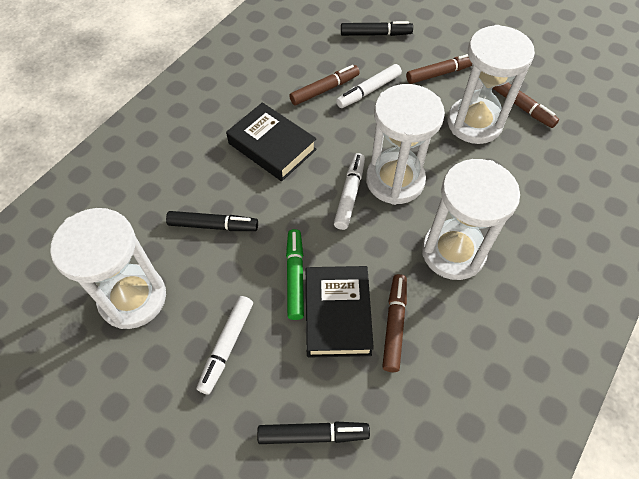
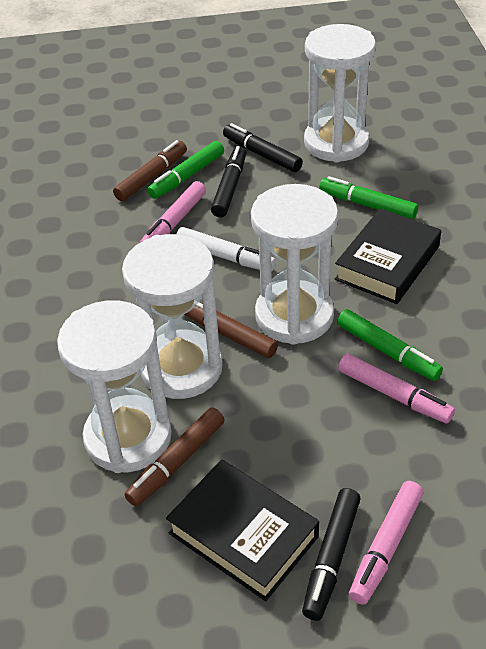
brown marker: [289,65,360,105] [382,274,407,372] [406,54,472,84] [492,83,559,128] = 4 -> [113,140,187,201] [125,407,225,507] [185,302,278,358] = 3
green marker: [286,229,304,320] = 1 -> [147,141,224,199] [319,176,418,220] [337,309,443,381] = 3
pink marker: none = 0 -> [140,181,206,242] [338,354,455,424] [349,481,424,605] = 3
white marker: [197,296,253,395] [334,153,365,230] [336,64,402,108] = 3 -> [177,227,276,271] = 1

